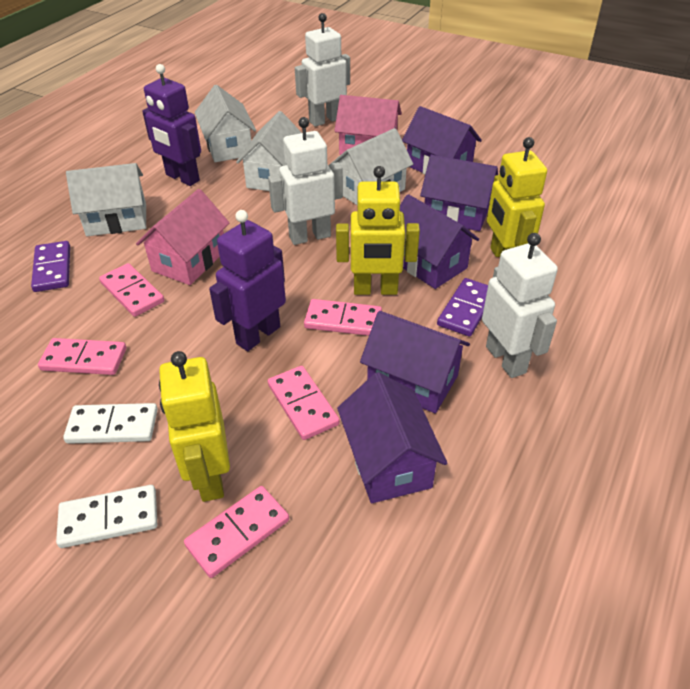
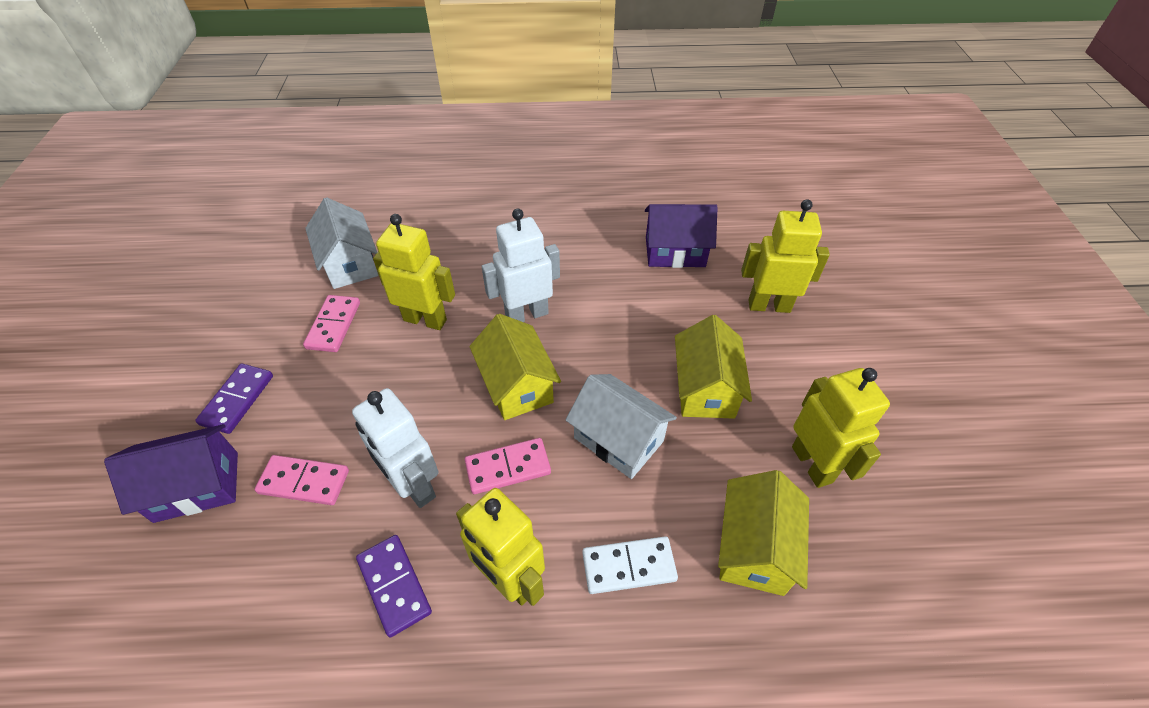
pink domino: [38,338,126,375] [99,263,164,317] [184,486,289,578] [268,366,340,440] [304,299,382,336] = 5 -> [255,455,349,505] [303,295,360,352] [465,438,551,494] = 3
pink house: [136,189,229,285] [334,95,402,155] = 2 -> none = 0
purple house: [337,372,447,503] [360,311,470,413] [400,194,479,289] [402,106,482,174] [420,155,498,231] = 5 -> [104,424,238,523] [645,204,718,268] = 2
purple robot: [142,64,201,186] [209,210,286,351] = 2 -> none = 0
white domino: [56,485,157,548] [63,403,158,444] = 2 -> [582,536,678,594] = 1
white house: [66,163,146,236] [195,85,256,162] [236,111,302,191] [331,128,413,206] = 4 -> [305,197,378,289] [566,374,677,479] = 2
white robot: [268,117,343,245] [295,13,350,127] [482,233,558,378] = 3 -> [352,388,439,508] [482,208,560,322] = 2
yellow house: none = 0 -> [470,314,561,420] [675,315,752,419] [718,470,809,596] = 3
yellow robot: [159,351,230,502] [336,166,420,295] [487,137,547,257] = 3 -> [373,214,455,330] [456,488,545,606] [741,199,830,313] [792,368,890,488] = 4

